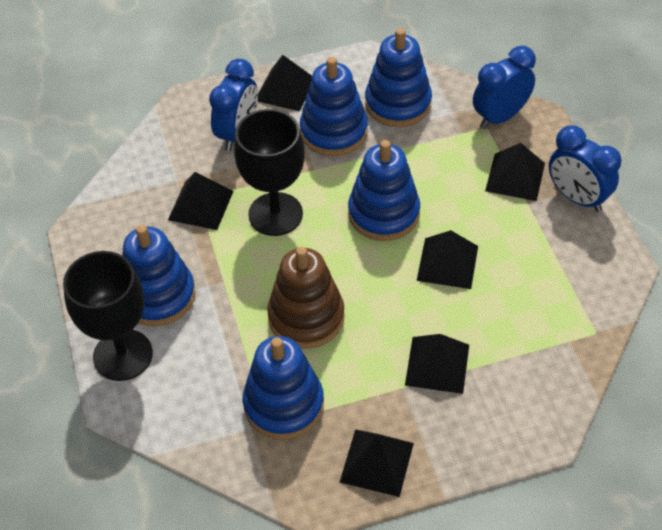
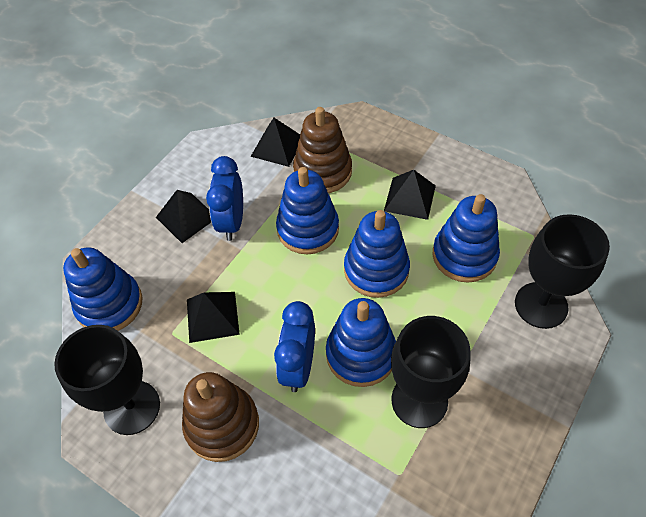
black goblet: [63,251,153,381] [234,109,305,236] = 2 -> [54,325,160,435] [391,316,471,428] [515,214,610,329] = 3
black pyramid: [168,172,233,230] [258,55,312,111] [340,429,414,497] [405,334,469,394] [417,230,478,289] [485,143,545,201] = 6 -> [156,190,211,243] [187,292,240,343] [250,118,300,167] [384,170,436,220] = 4
blue clock: [209,59,258,151] [473,46,536,129] [549,125,621,212] = 3 -> [206,156,243,241] [274,301,315,392] = 2
brown stacking toy: [267,247,345,349] = 1 -> [182,372,259,462] [293,107,352,193] = 2

